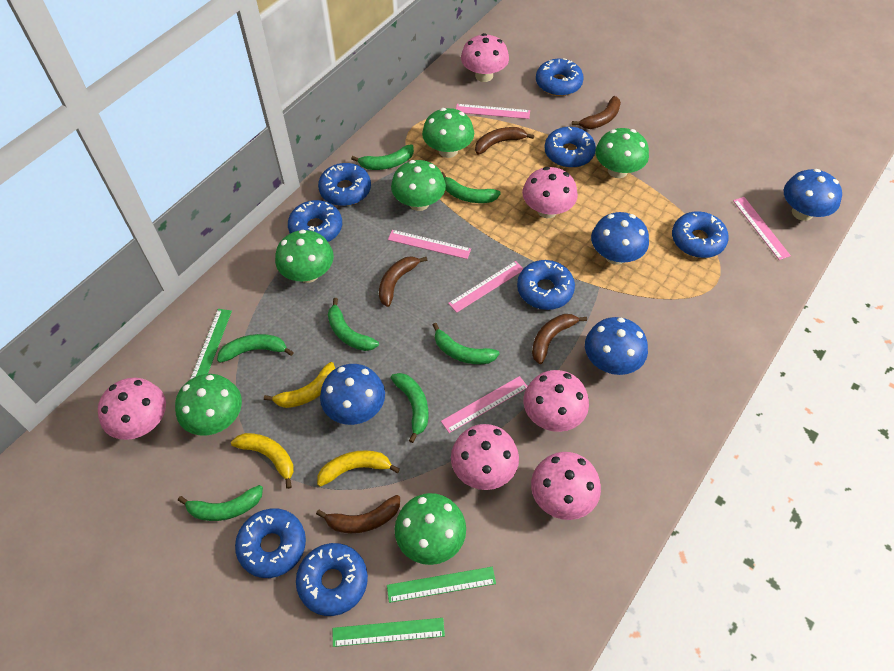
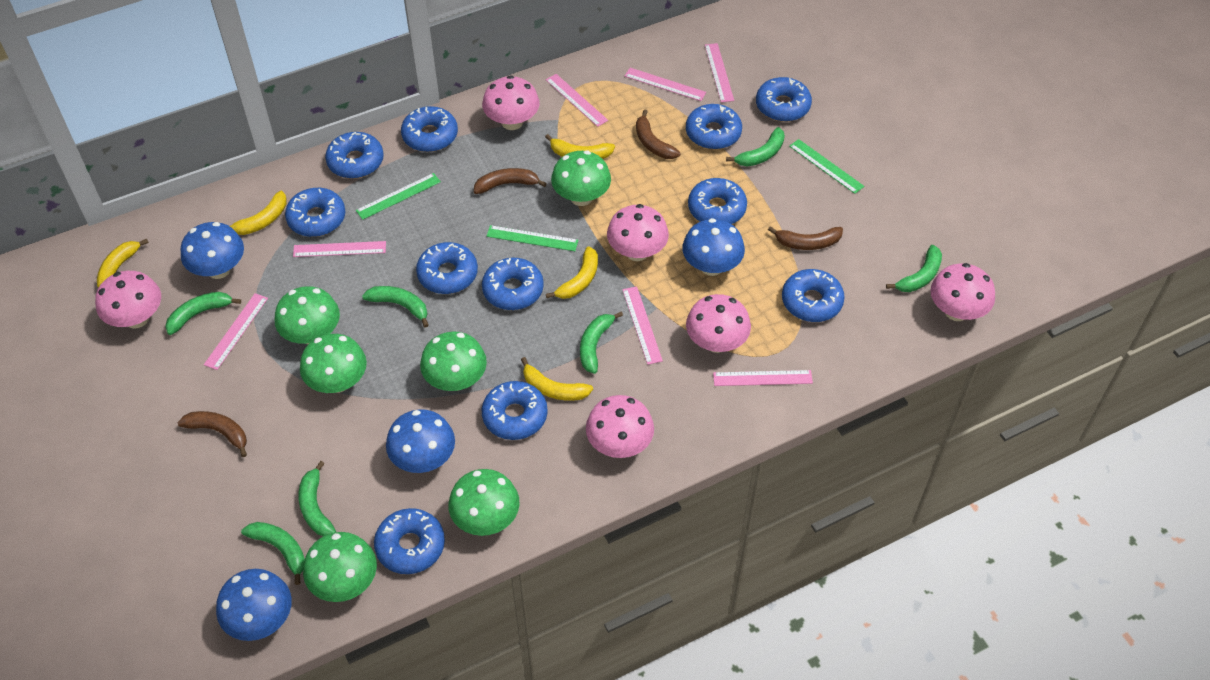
blue donut: [235,508,306,578] [288,200,342,242] [296,543,368,616] [318,163,371,206] [517,260,575,310] [536,58,584,96] [545,127,596,168] [672,211,729,258] = 8 -> [285,188,345,237] [325,132,384,179] [374,508,445,574] [401,106,458,152] [416,242,478,294] [482,258,544,310] [482,381,548,440] [686,104,742,149] [688,178,747,224] [756,77,812,122] [782,269,845,322] = 11
brown banana: [316,495,400,533] [379,256,428,307] [475,127,534,154] [532,314,587,364] [572,96,621,129] = 5 -> [178,411,247,457] [474,168,547,194] [636,109,681,159] [768,226,843,250] = 4
pink ruler: [388,230,471,259] [441,376,528,433] [448,261,524,313] [456,104,530,119] [733,197,791,260] = 5 -> [204,293,268,370] [293,241,386,257] [546,74,608,127] [622,286,663,365] [625,68,706,101] [705,43,734,103] [713,370,813,386] = 7
yellow banana: [231,433,294,489] [264,362,335,408] [317,450,400,487] = 3 -> [97,239,149,288] [230,191,287,235] [521,357,593,401] [545,134,615,159] [546,246,598,299] = 5

